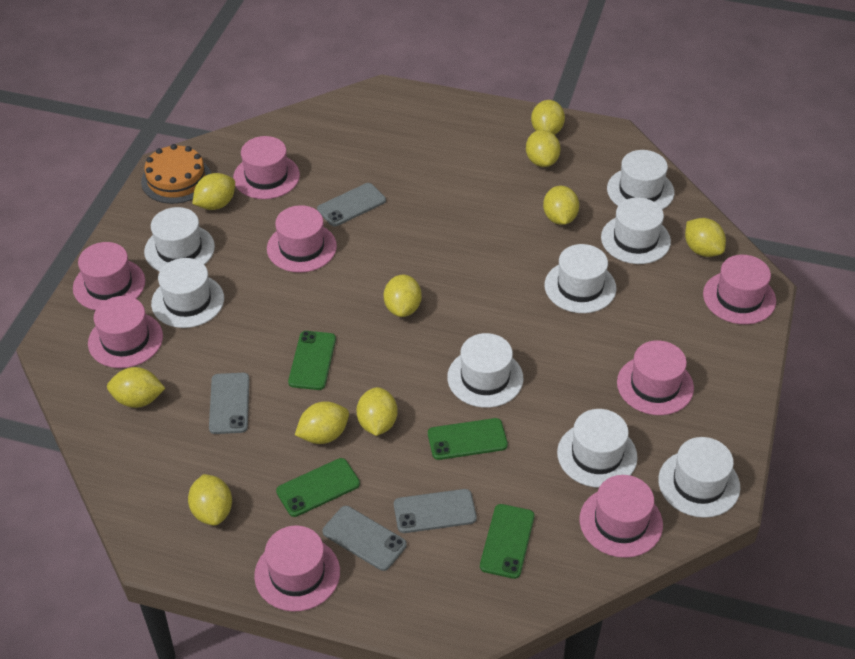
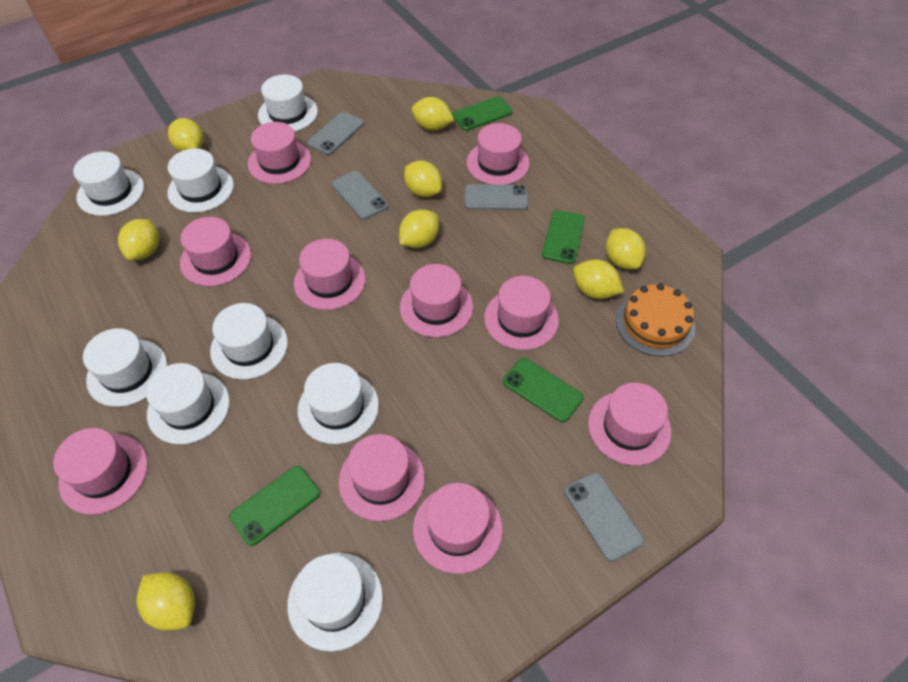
pink hat: [73,242,145,310] [88,296,163,368] [233,136,300,199] [254,526,340,611] [267,205,337,273] [580,475,663,558] [617,340,694,415] [703,255,776,325] = 8 -> [53,428,148,514] [180,217,251,286] [248,122,311,184] [294,239,366,310] [339,434,425,521] [400,264,473,337] [413,483,503,574] [466,123,530,185] [484,276,559,350] [588,383,671,465] = 10
yellow lemon: [107,367,165,408] [188,474,232,526] [192,173,235,210] [295,401,349,444] [356,387,398,436] [384,274,422,317] [526,130,561,167] [531,100,565,135] [543,186,579,225] [685,218,726,257] = 10 -> [118,219,159,260] [136,572,195,631] [168,118,204,152] [399,209,439,248] [404,161,442,197] [411,97,454,131] [573,259,624,299] [606,228,646,269] = 8

